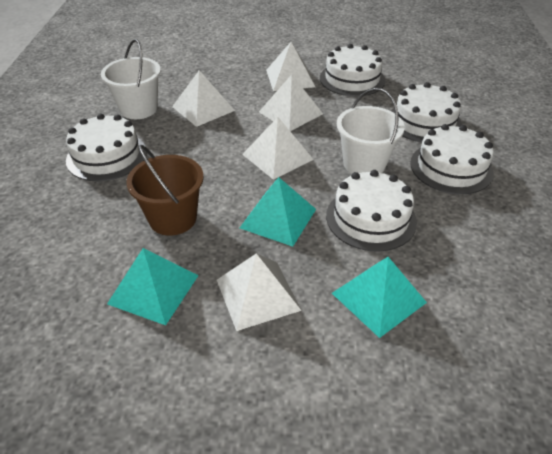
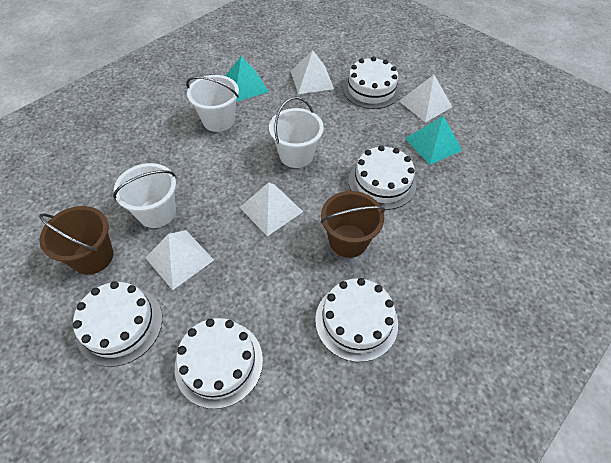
brown bucket: [126,145,204,236] = 1 -> [39,206,113,275] [320,191,385,258] = 2
turquoise pyramid: [107,248,199,325] [240,177,316,247] [332,257,427,338] = 3 -> [225,56,269,102] [405,116,462,165] = 2
white bucket: [101,39,161,119] [337,88,405,174] = 2 -> [113,163,176,228] [186,75,239,132] [269,97,324,168] = 3
white pyramid: [172,70,235,127] [217,253,302,331] [242,117,314,180] [259,74,323,131] [266,42,315,91] = 5 -> [145,230,214,290] [239,183,303,236] [291,50,334,94] [399,75,452,122] = 4

